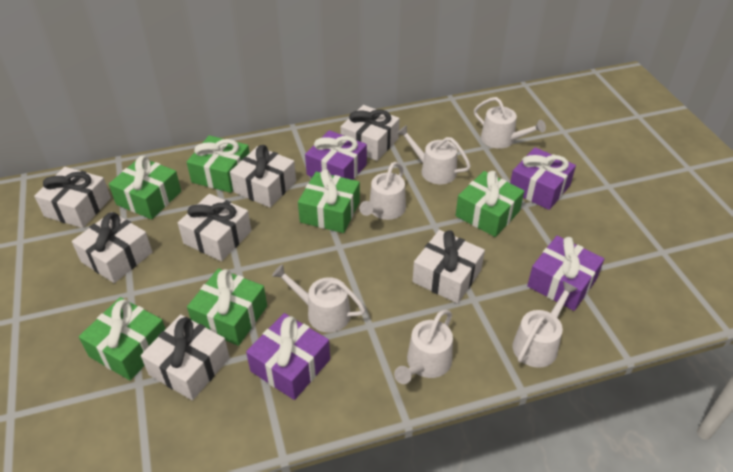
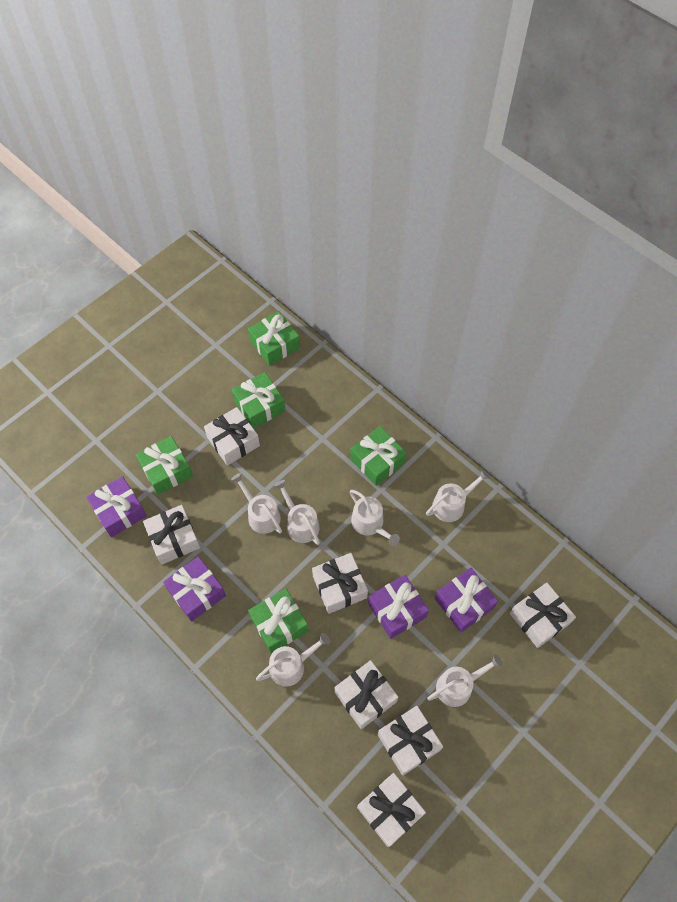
green gift: [79,297,165,380] [109,156,181,219] [187,135,250,193] [187,269,267,346] [298,169,360,233] [455,171,524,237] = 6 -> [136,436,193,495] [232,372,286,429] [248,311,300,366] [248,588,309,653] [350,426,407,486] = 5

